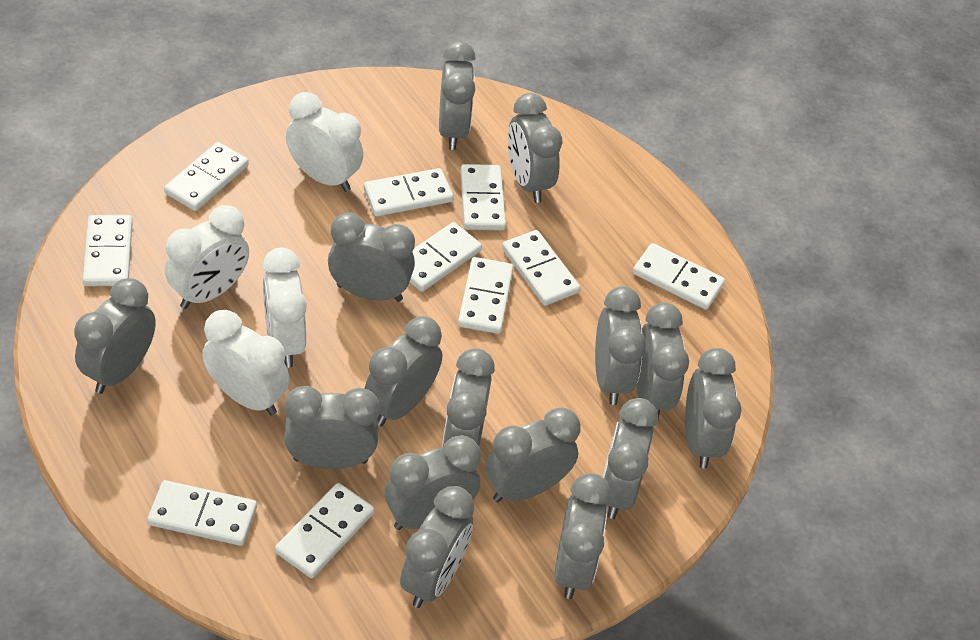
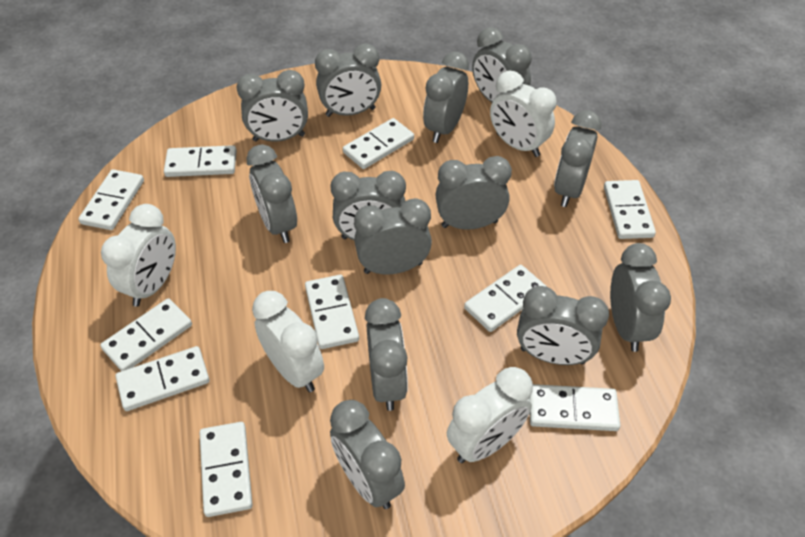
grey clock: [74,278,156,394] [284,386,380,469] [328,212,415,302] [364,316,442,426] [385,435,481,530] [400,486,475,608] [439,41,476,150] [442,348,495,447] [485,407,581,502] [508,93,562,203] [554,473,611,599] [595,286,646,405] [603,398,658,519] [636,302,689,419] [685,348,742,468] = 15 -> [237,70,308,142] [246,144,297,243] [315,43,381,117] [330,171,406,240] [330,400,405,509] [354,198,432,275] [365,298,408,411] [423,51,469,143] [435,156,512,229] [472,27,532,102] [517,286,609,365] [554,110,601,207] [610,243,671,352] = 13

